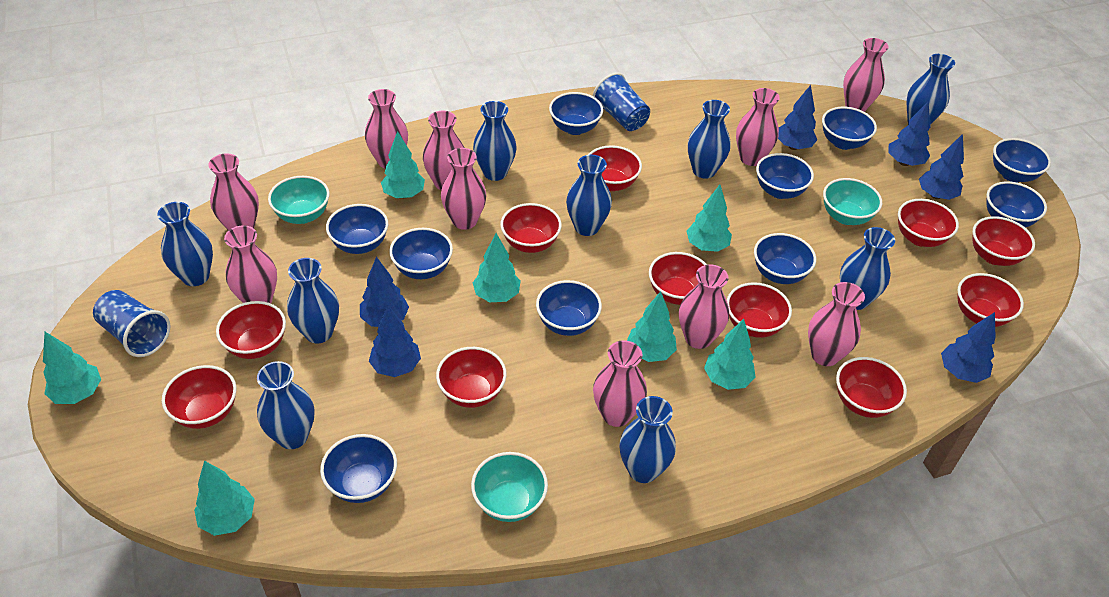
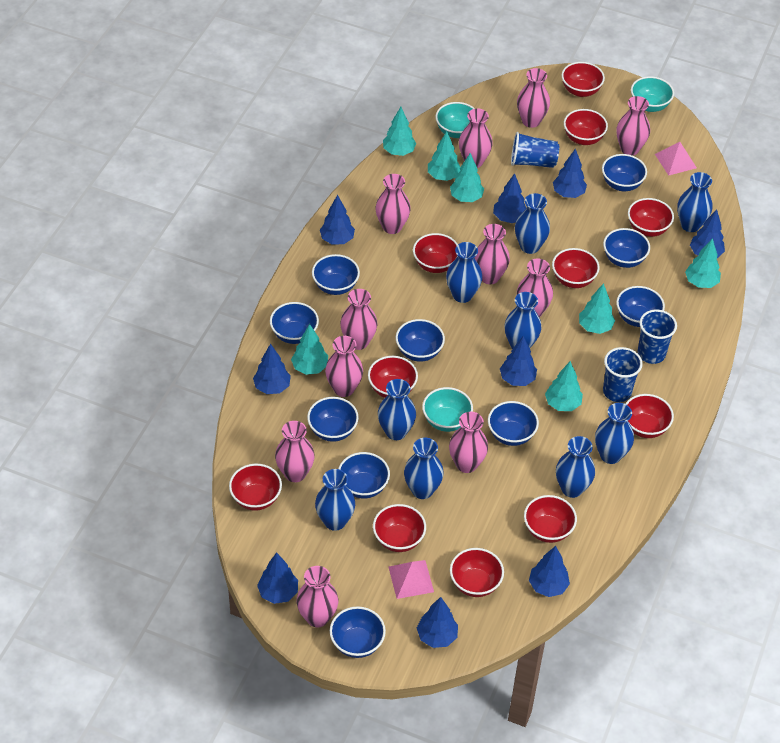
blue cup: [93,290,170,357] [593,72,650,131] = 2 -> [511,132,559,168] [603,347,643,402] [638,310,677,364] = 3
blue tree: [360,257,409,327] [369,305,421,377] [778,85,817,150] [888,102,930,166] [919,134,964,200] [941,312,995,383] = 6 -> [253,343,291,394] [257,552,298,604] [320,195,355,245] [417,597,458,648] [493,173,526,223] [500,336,537,386] [529,546,570,597] [553,148,587,198] [690,210,725,258] = 9
pink pyramid: none = 0 -> [388,560,434,599] [655,142,697,175] = 2
pink vase: [208,153,259,231] [224,225,277,303] [365,89,408,169] [423,111,465,190] [441,148,487,230] [593,340,647,427] [679,264,729,349] [736,88,780,166] [808,282,865,366] [843,38,889,112] = 10 -> [275,421,315,482] [297,566,338,627] [325,336,363,397] [340,289,378,350] [376,174,411,234] [449,412,488,473] [459,108,493,168] [474,224,510,284] [517,68,550,128] [517,258,553,317] [617,96,650,156] = 11

